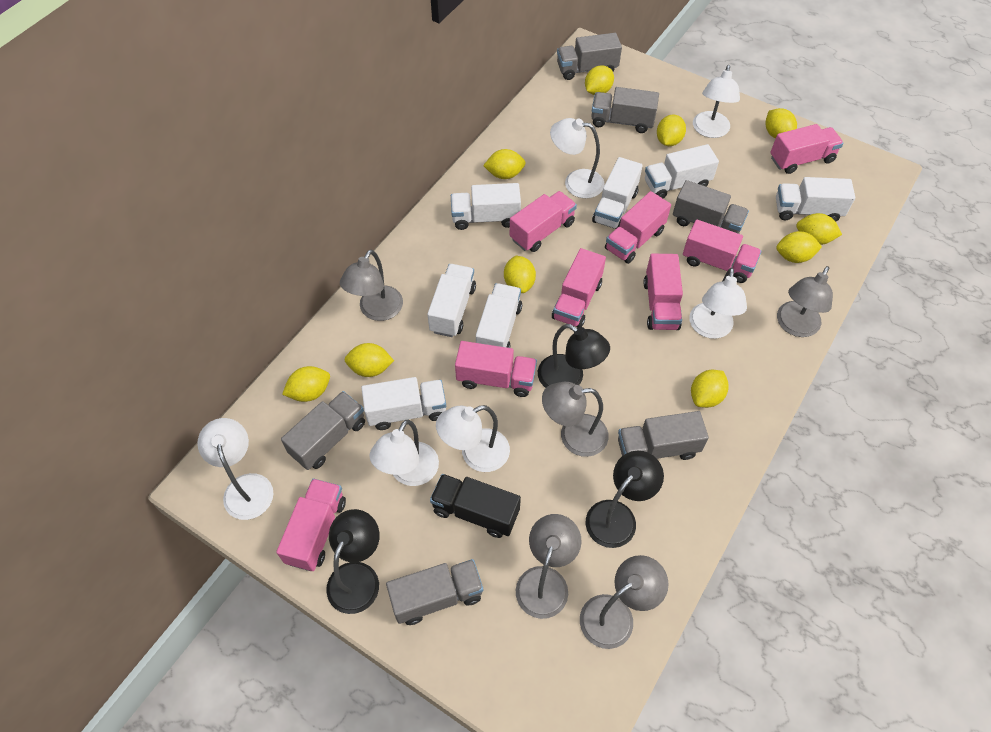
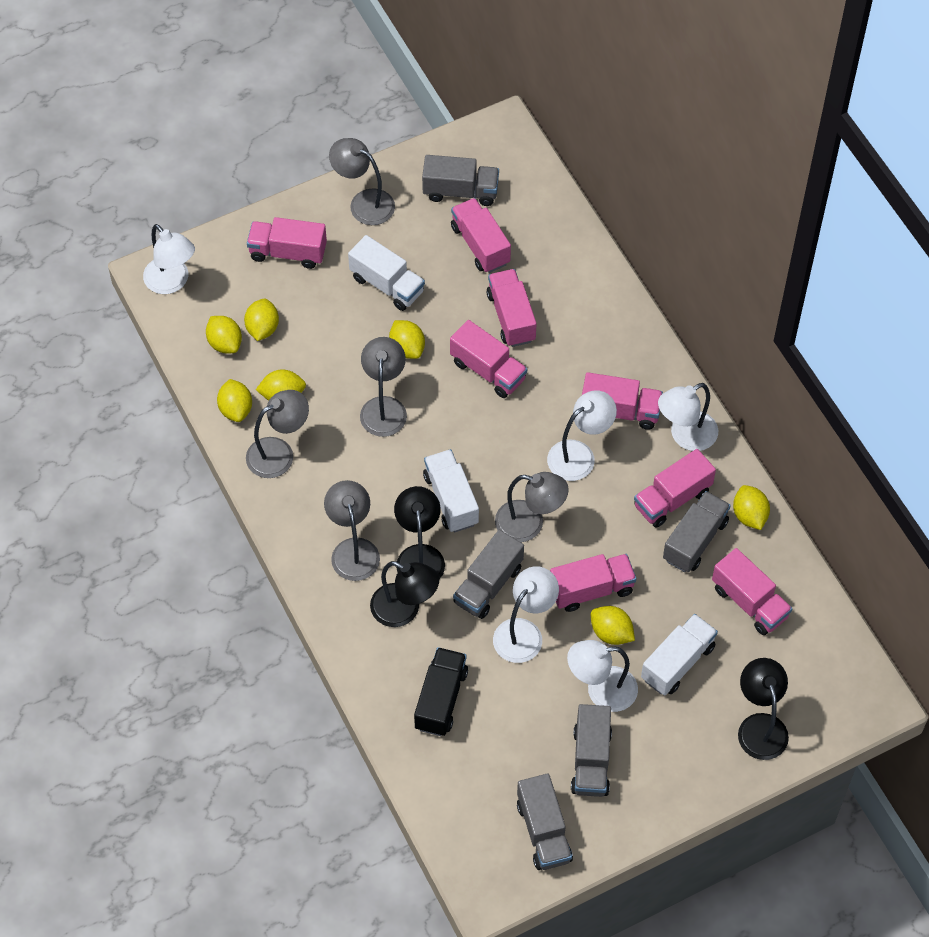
grey truck: [281,391,365,470] [386,559,483,625] [557,33,622,80] [591,87,659,133] [618,411,709,460] [673,180,749,234] = 6 -> [422,155,499,206] [453,530,524,619] [517,773,573,870] [571,704,612,797] [663,491,731,572] = 5
white lamp: [197,418,273,520] [370,420,439,486] [436,405,510,472] [550,118,605,198] [689,268,747,339] [693,65,740,138] = 6 -> [143,224,195,294] [493,566,559,663] [547,390,617,481] [567,640,638,712] [658,383,718,451] = 5
white truck: [361,377,446,430] [427,264,476,337] [451,183,521,230] [476,283,522,348] [592,157,643,229] [645,144,719,198] [776,177,855,222] = 7 -> [348,235,425,311] [423,449,479,532] [641,614,718,695] = 3
yellow lemon: [282,366,330,402] [344,343,394,377] [483,149,526,179] [504,256,536,293] [585,65,614,95] [657,114,686,146] [691,370,729,408] [765,108,797,139] [776,231,822,263] [796,213,842,245] = 10 -> [206,316,242,353] [217,379,252,422] [244,299,279,341] [256,369,306,401] [389,320,425,359] [591,606,635,645] [733,485,770,530] = 7

